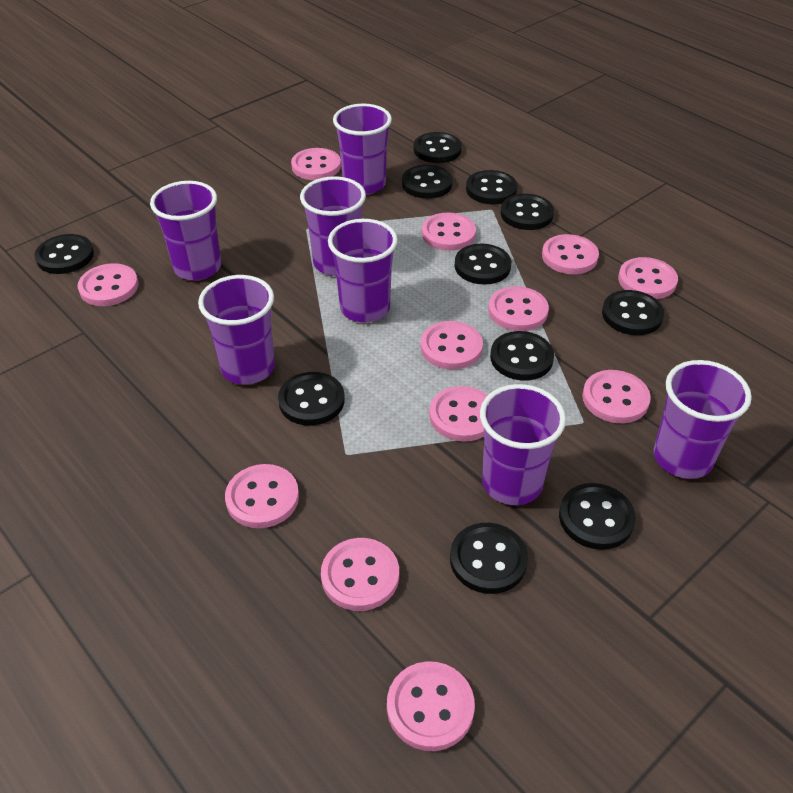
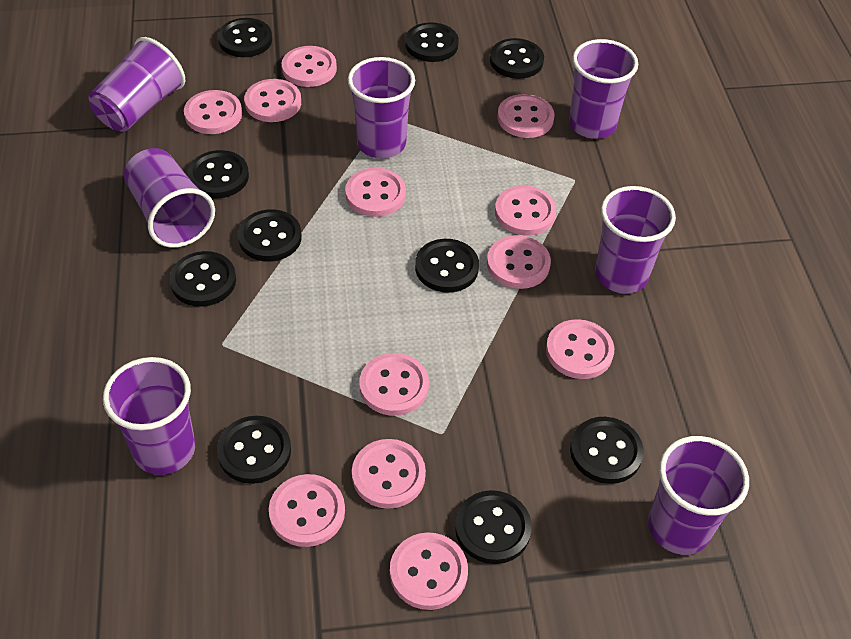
black button: [35,234,94,274] [278,372,345,426] [402,165,453,199] [413,132,462,163] [450,523,528,594] [454,244,511,285] [466,170,518,204] [490,331,554,381] [501,194,554,230] [559,483,636,550] [602,290,664,335] = 11 -> [169,251,236,307] [187,150,249,198] [217,416,291,484] [218,18,272,57] [238,209,302,262] [405,22,459,62] [415,239,479,293] [455,490,532,564] [490,38,544,79] [570,417,644,484] = 10

